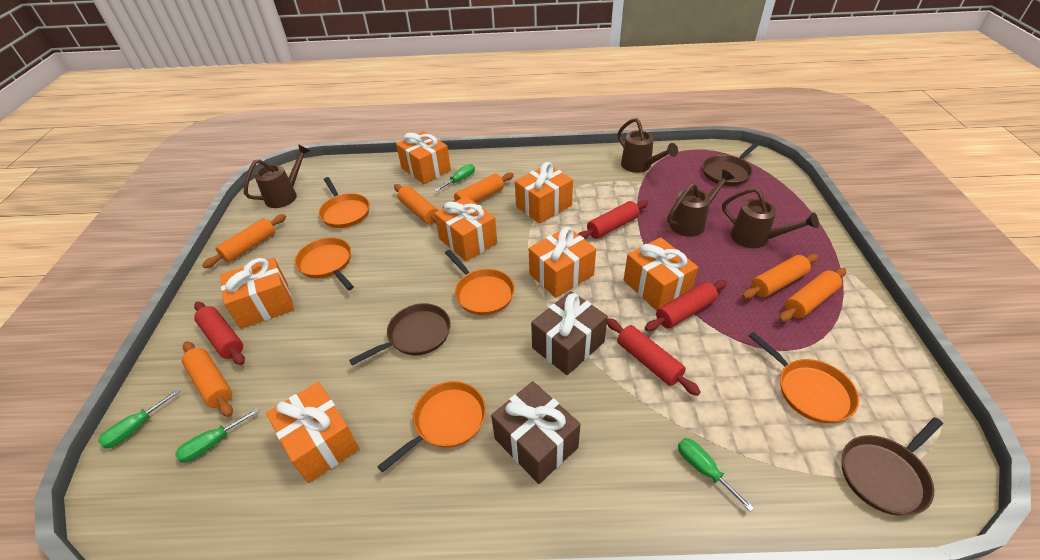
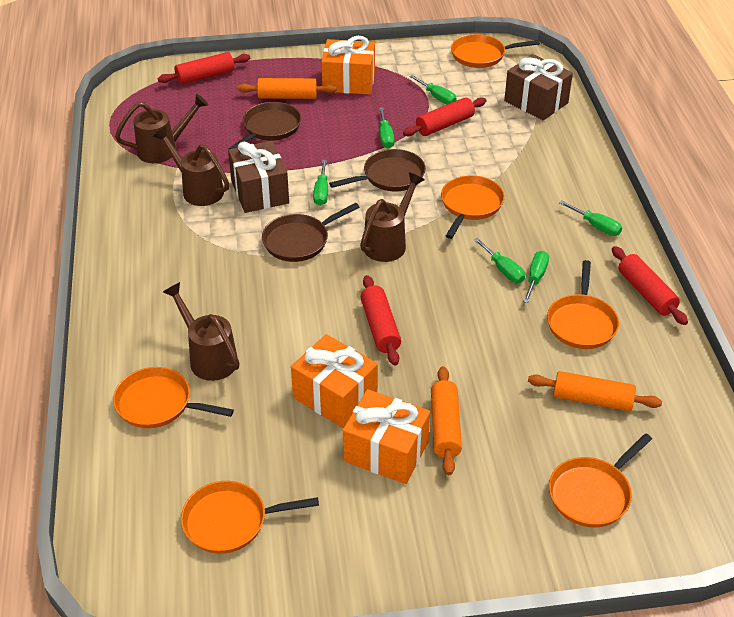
green screwdriver: [98,389,181,449] [175,408,259,463] [435,164,475,191] [678,438,754,512] = 4 -> [313,160,328,206] [379,107,395,149] [409,75,457,105] [474,238,525,283] [523,251,549,303] [559,201,622,236] = 6
orange gift: [220,257,294,329] [266,382,359,483] [396,131,451,184] [434,196,497,262] [515,162,573,224] [529,227,596,298] [624,237,698,311] = 7 -> [291,334,378,428] [321,36,375,95] [343,389,430,484] = 3
orange pan: [295,237,354,290] [319,177,370,228] [377,381,486,473] [445,250,515,315] [749,332,859,423] = 5 -> [113,367,234,428] [181,481,319,554] [441,175,505,239] [451,34,540,68] [547,260,619,349] [549,433,652,528] = 6
orange rolling pin: [182,341,233,417] [202,214,286,268] [394,184,439,224] [443,173,514,208] [742,254,818,299] [779,268,846,322] = 6 -> [238,78,337,99] [431,366,462,475] [528,371,662,411] = 3

